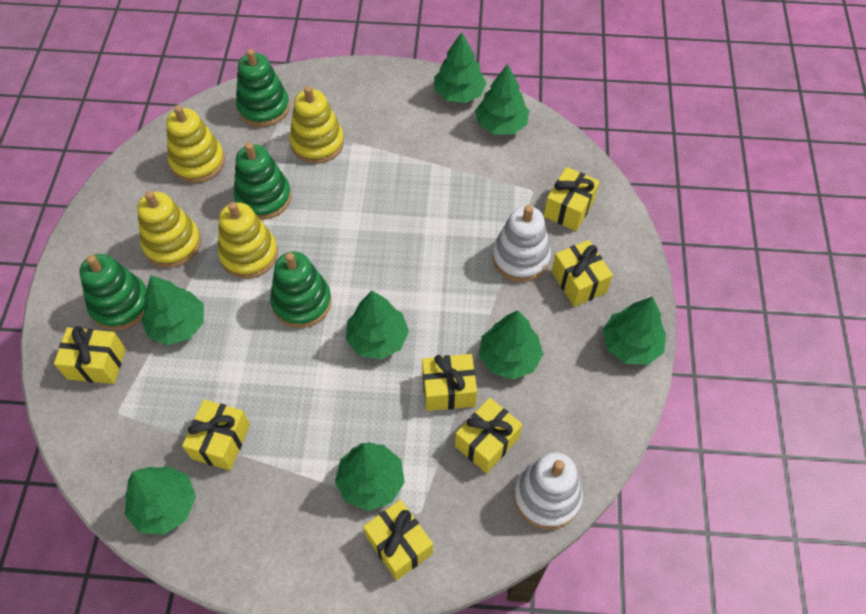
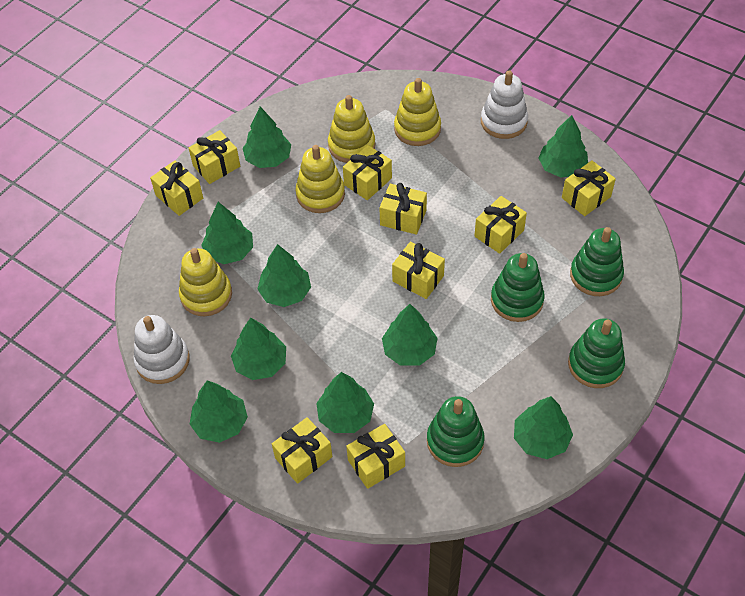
green tree: [125,466,196,535] [141,276,204,345] [335,442,405,511] [346,291,409,359] [434,32,487,103] [475,64,529,134] [479,310,543,379] [602,297,666,365] = 8 -> [190,380,248,443] [201,202,253,264] [231,318,286,380] [243,107,291,168] [257,244,311,307] [316,372,374,433] [382,304,438,366] [514,396,573,459] [538,115,588,178] = 9
yellow gift: [54,326,126,384] [182,399,250,470] [363,500,433,580] [422,354,477,411] [455,398,523,474] [544,167,600,231] [551,240,613,307] = 7 -> [150,160,203,216] [189,130,240,184] [272,417,332,484] [343,145,392,200] [346,424,405,489] [379,183,427,235] [392,241,445,299] [474,196,527,254] [562,160,616,216] = 9

